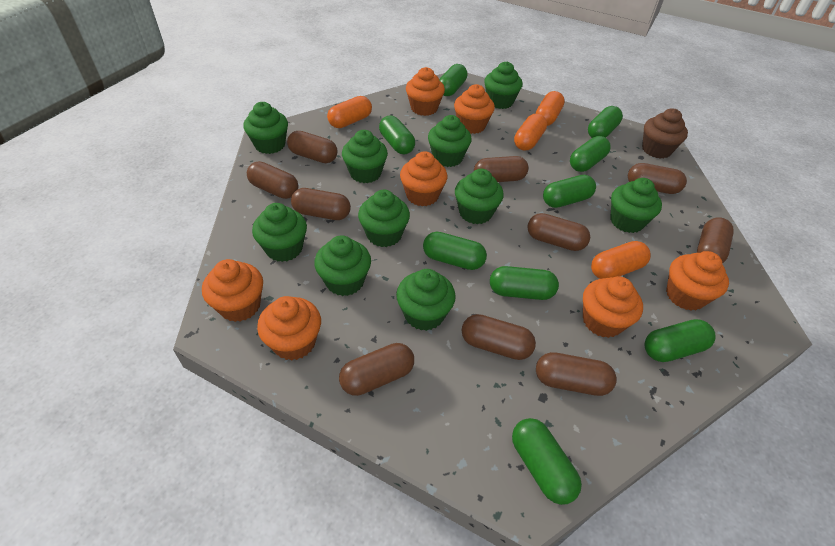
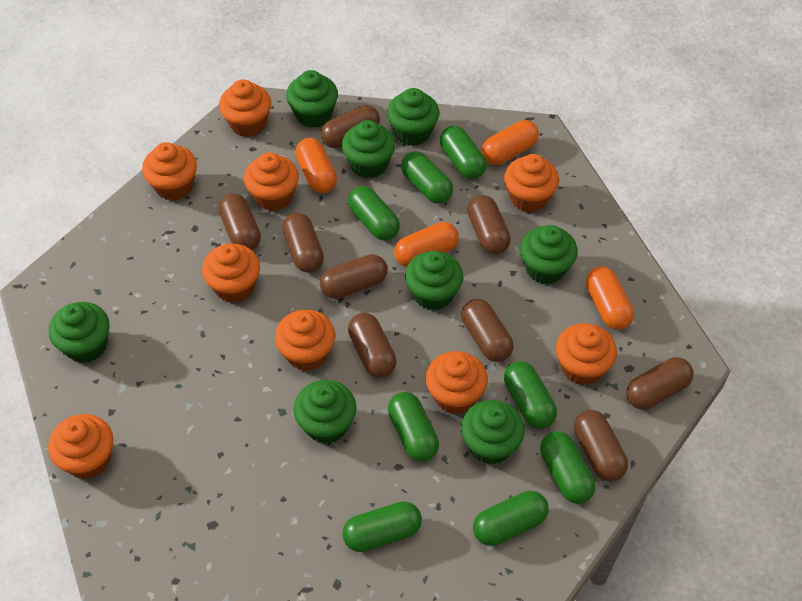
brown capsule: [247,161,298,199] [287,131,338,163] [291,188,351,220] [339,343,414,396] [461,314,536,360] [474,156,529,182] [527,213,590,251] [536,352,617,396] [628,163,687,194] [697,217,734,263] = 10 -> [218,194,261,250] [282,213,324,273] [320,254,388,299] [321,105,380,148] [348,313,396,378] [461,299,514,362] [467,195,511,254] [574,410,628,481] [626,357,694,410] = 9
brown cupcake: [642,108,688,159] = 1 -> none = 0
green capsule: [379,116,415,154] [423,232,487,270] [439,64,467,96] [490,266,559,300] [512,418,582,505] [543,175,596,208] [570,136,611,172] [588,106,623,138] [644,319,716,362] = 9 -> [342,501,422,552] [348,186,400,241] [388,392,439,462] [401,151,453,204] [440,126,487,179] [473,491,549,546] [504,361,557,429] [540,431,596,504] = 8
green cupcake: [243,102,288,154] [252,203,307,262] [314,235,371,296] [342,130,388,183] [358,190,410,247] [396,269,456,331] [428,115,472,167] [455,169,504,224] [484,61,523,109] [610,178,662,233] = 10 -> [49,302,110,363] [286,70,338,128] [293,380,357,444] [342,120,395,178] [387,88,439,146] [405,251,463,311] [461,400,525,464] [520,225,578,284] = 8
orange cupcake: [202,259,263,322] [257,296,321,361] [400,151,447,206] [406,67,445,116] [454,84,495,134] [583,276,643,338] [666,251,729,310] = 7 -> [48,414,113,479] [142,142,197,201] [202,243,260,303] [219,79,271,137] [244,153,299,211] [275,310,335,371] [426,351,488,414] [504,154,559,212] [556,323,617,385] = 9

